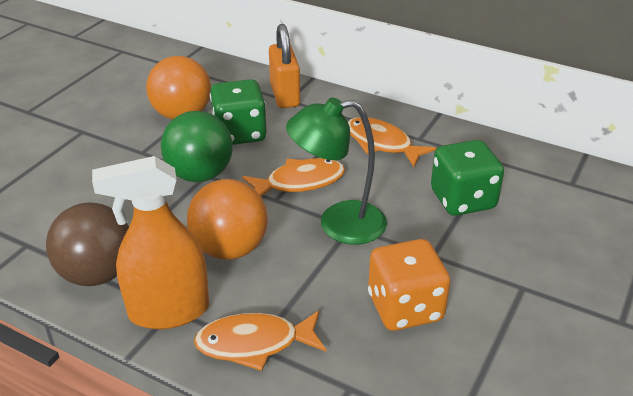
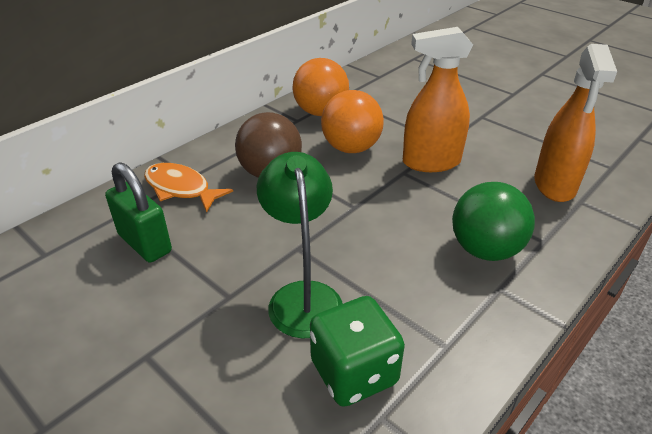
green dice: [210,79,267,145] [431,140,504,216] = 2 -> [310,296,405,407] = 1
green padlock: none = 0 -> [105,162,172,263] = 1
orange dice: [368,239,450,331] = 1 -> none = 0
orange fish: [194,311,326,371] [242,158,345,197] [348,117,436,167] = 3 -> [144,163,233,213] = 1
orange padlock: [269,24,300,108] = 1 -> none = 0
orange spray bottle: [92,156,209,329] = 1 -> [403,27,473,172] [534,44,617,202] = 2

